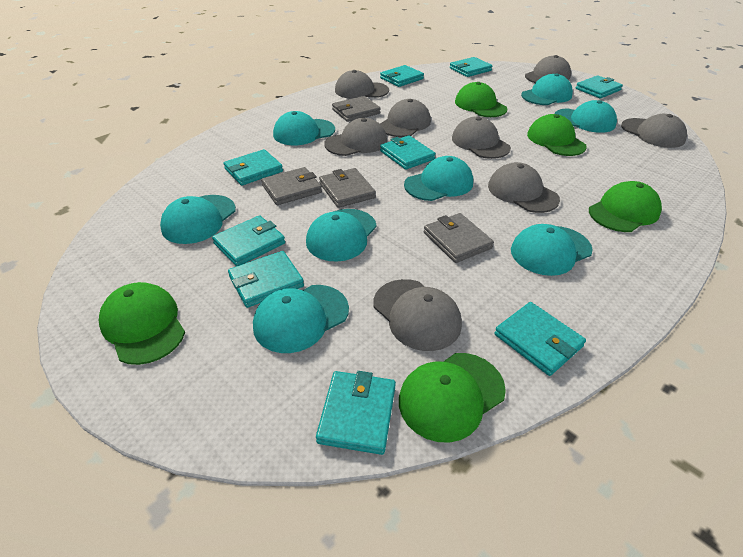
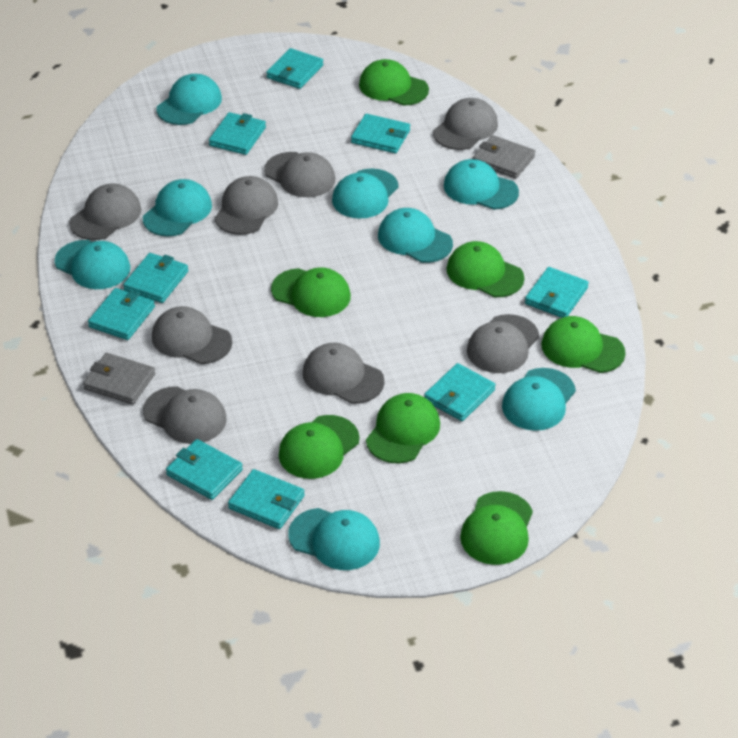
green cap: [99,282,185,365] [399,353,506,443] [455,82,507,117] [527,114,587,156] [589,181,662,232] = 5 -> [271,267,351,317] [279,415,359,479] [359,59,429,106] [366,393,440,463] [447,241,524,297] [460,491,533,565] [541,316,626,373] = 7
grey wallet: [261,167,322,205] [319,168,376,208] [332,96,381,122] [424,213,494,263] = 4 -> [83,353,155,405] [473,135,535,179] = 2

